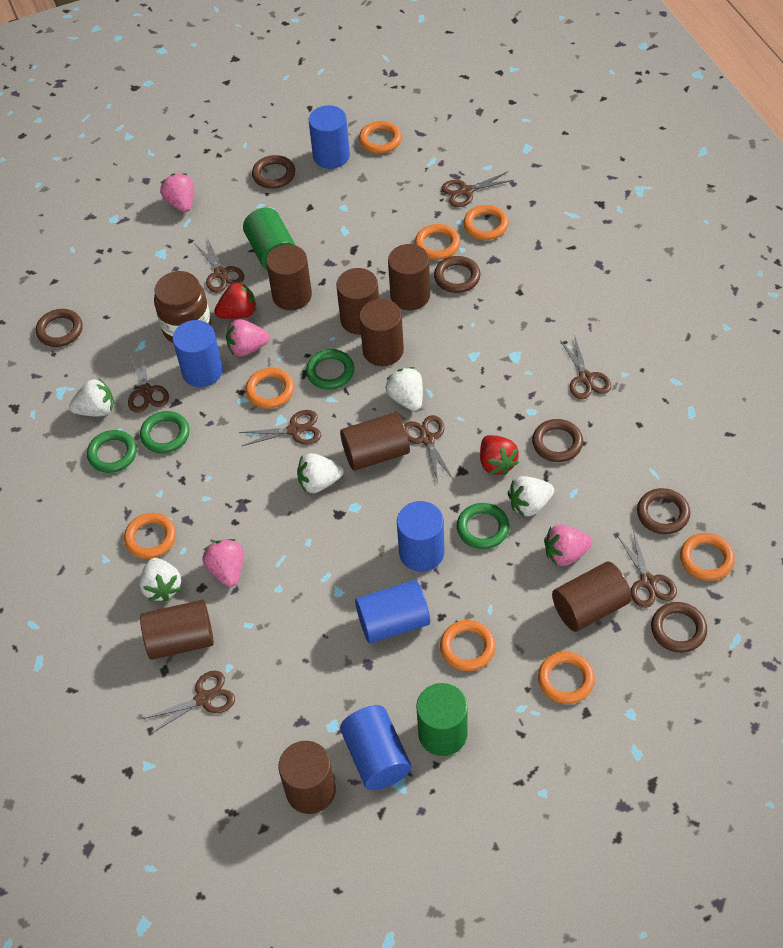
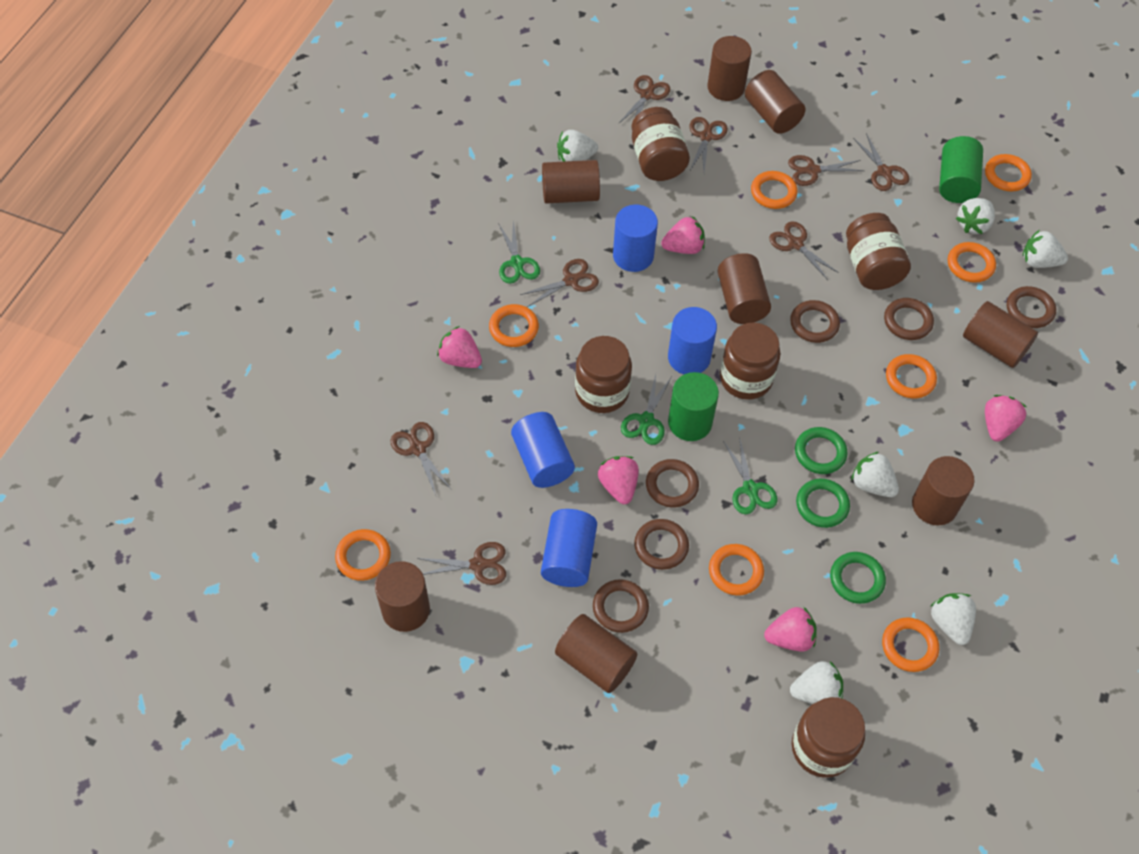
blue cylinder: [173,320,223,387] [309,105,350,169] [340,705,411,790] [355,580,430,643] [397,501,444,572] = 5 -> [511,412,575,488] [541,509,597,587] [613,205,658,272] [668,307,717,374] = 4
brown jar: [154,271,211,343] = 1 -> [575,336,632,413] [632,107,690,181] [720,323,781,400] [792,697,865,778] [846,213,911,290] = 5
green ring: [87,430,137,473] [140,411,189,453] [306,349,354,389] [457,503,509,549] = 4 -> [795,427,848,474] [796,479,850,528] [830,552,886,604] = 3
green scissors: none = 0 -> [498,220,540,284] [621,374,671,445] [723,436,777,514] = 3
pink strawberry: [160,174,194,212] [203,539,243,587] [226,319,270,356] [544,524,593,566] = 4 -> [437,326,482,368] [598,456,639,504] [661,216,705,254] [764,606,817,652] [985,395,1026,442] = 5
red strawberry: [214,281,256,319] [480,435,519,475] = 2 -> none = 0
white strawberry: [69,378,114,416] [139,558,181,602] [297,453,344,493] [385,367,423,411] [508,476,554,517] = 5 -> [557,130,598,162] [790,661,843,704] [851,452,899,497] [930,593,976,645] [956,198,995,234] [1023,230,1068,268] = 6

